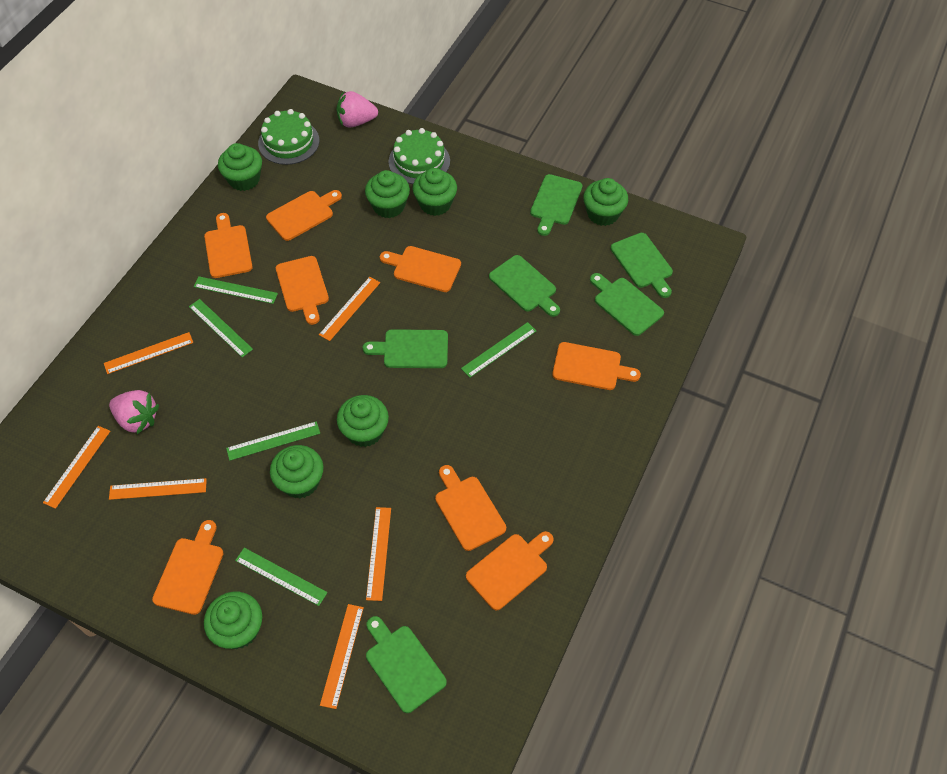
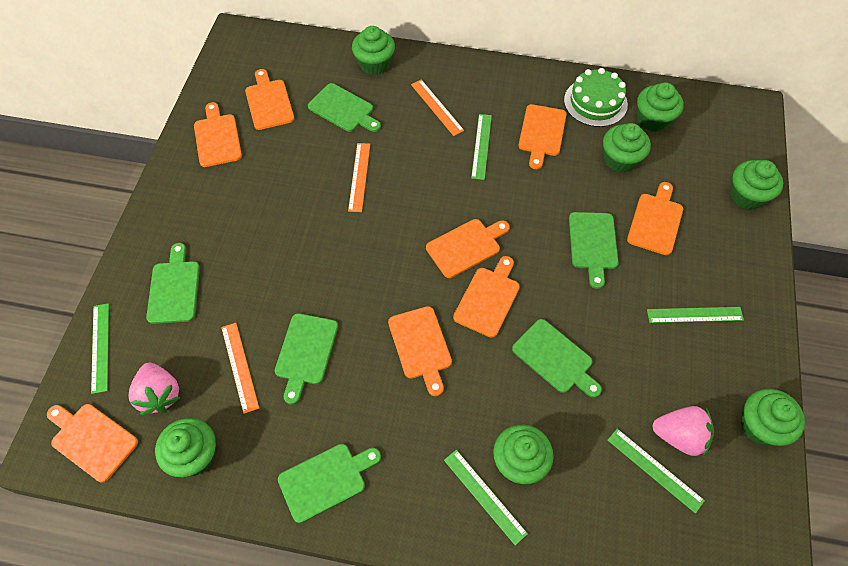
green cake: [258,109,319,165] [388,128,450,184] = 2 -> [564,68,628,127] = 1
orange ruler: [43,426,110,509] [104,332,193,374] [109,478,207,500] [319,277,380,341] [320,604,364,709] [366,507,391,601] = 6 -> [221,323,259,414] [348,143,370,212] [411,80,464,136] = 3

